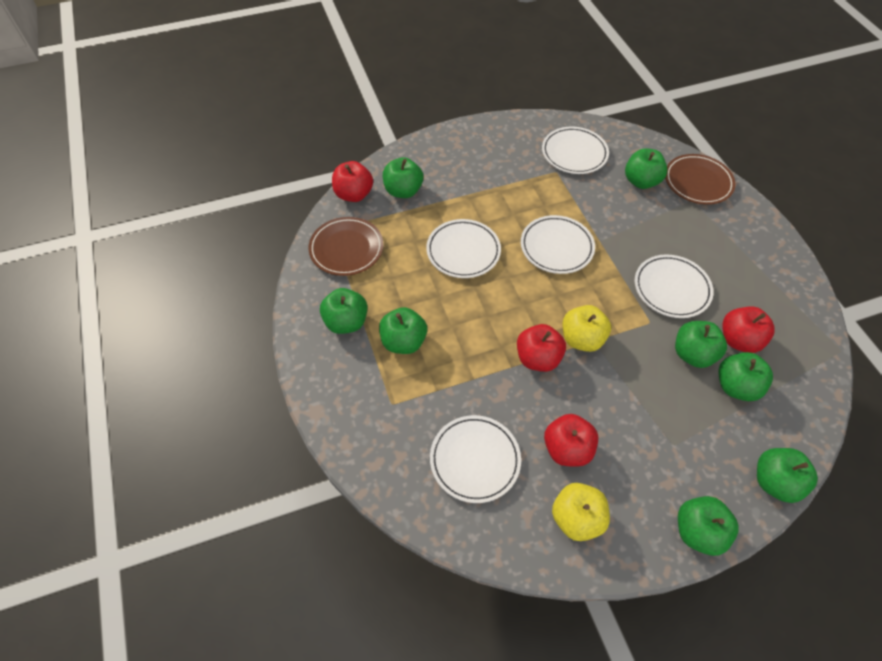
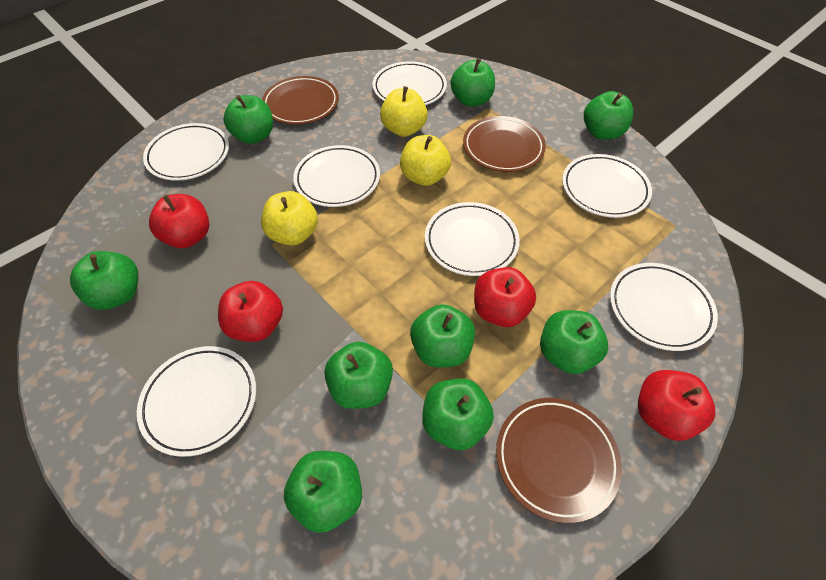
brown plate: [308,217,384,276] [665,154,735,205] = 2 -> [262,76,339,125] [463,116,546,172] [496,398,622,523] = 3
green apple: [320,288,367,334] [379,307,427,354] [383,157,423,198] [625,148,668,189] [675,321,727,368] [678,496,739,556] [718,352,773,401] [757,448,818,503] = 8 -> [70,251,138,310] [223,95,273,144] [284,451,362,533] [324,342,393,409] [410,304,475,367] [422,379,494,450] [451,58,495,107] [540,310,608,374] [584,91,633,140] = 9
white plate: [426,219,501,278] [430,415,521,503] [521,215,595,274] [542,127,609,174] [635,254,714,318] = 5 -> [137,346,256,457] [143,123,229,181] [293,145,380,207] [372,61,447,105] [425,202,520,276] [562,154,652,218] [610,263,718,351] = 7
yellow apple: [552,483,610,541] [563,305,611,352] = 2 -> [261,191,318,245] [380,86,428,137] [400,135,451,186] = 3

